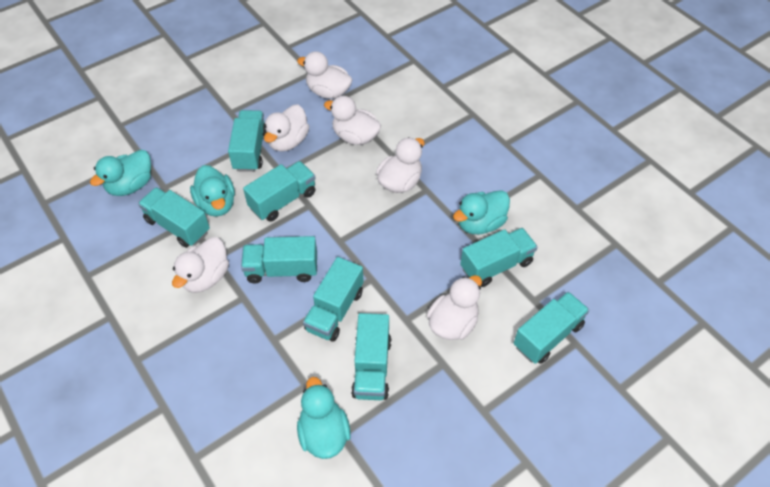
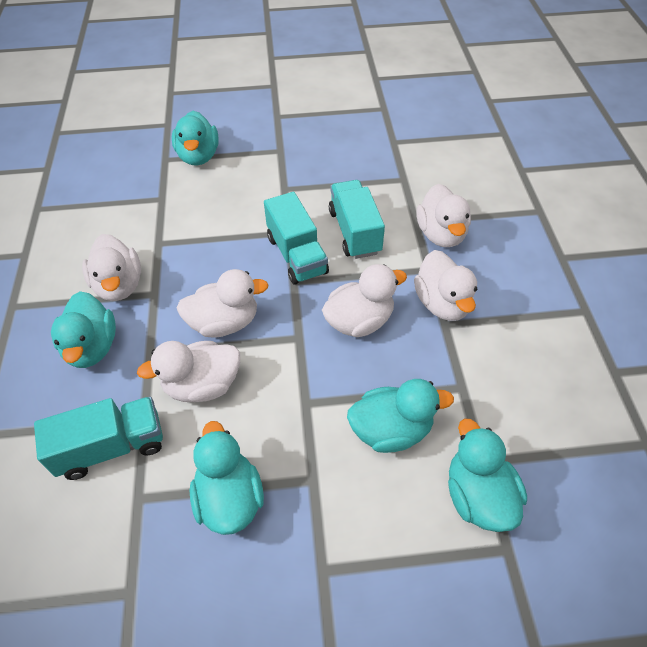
turquoise duck: [90,150,151,196] [190,165,235,217] [297,377,351,459] [453,190,510,234] = 4 -> [51,291,116,368] [172,111,219,166] [190,421,264,535] [347,379,454,453] [448,419,527,532] = 5
turquoise truck: [138,187,210,248] [228,110,267,172] [241,236,317,283] [243,161,316,222] [303,257,364,342] [351,313,391,400] [460,228,538,287] [514,292,589,364] = 8 -> [34,397,163,480] [264,192,329,285] [329,180,385,259] = 3

